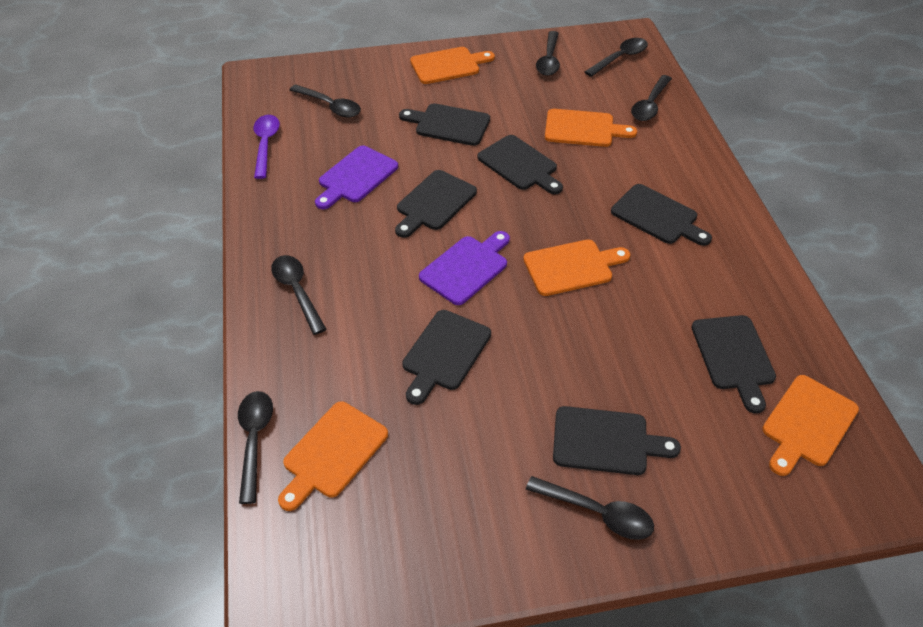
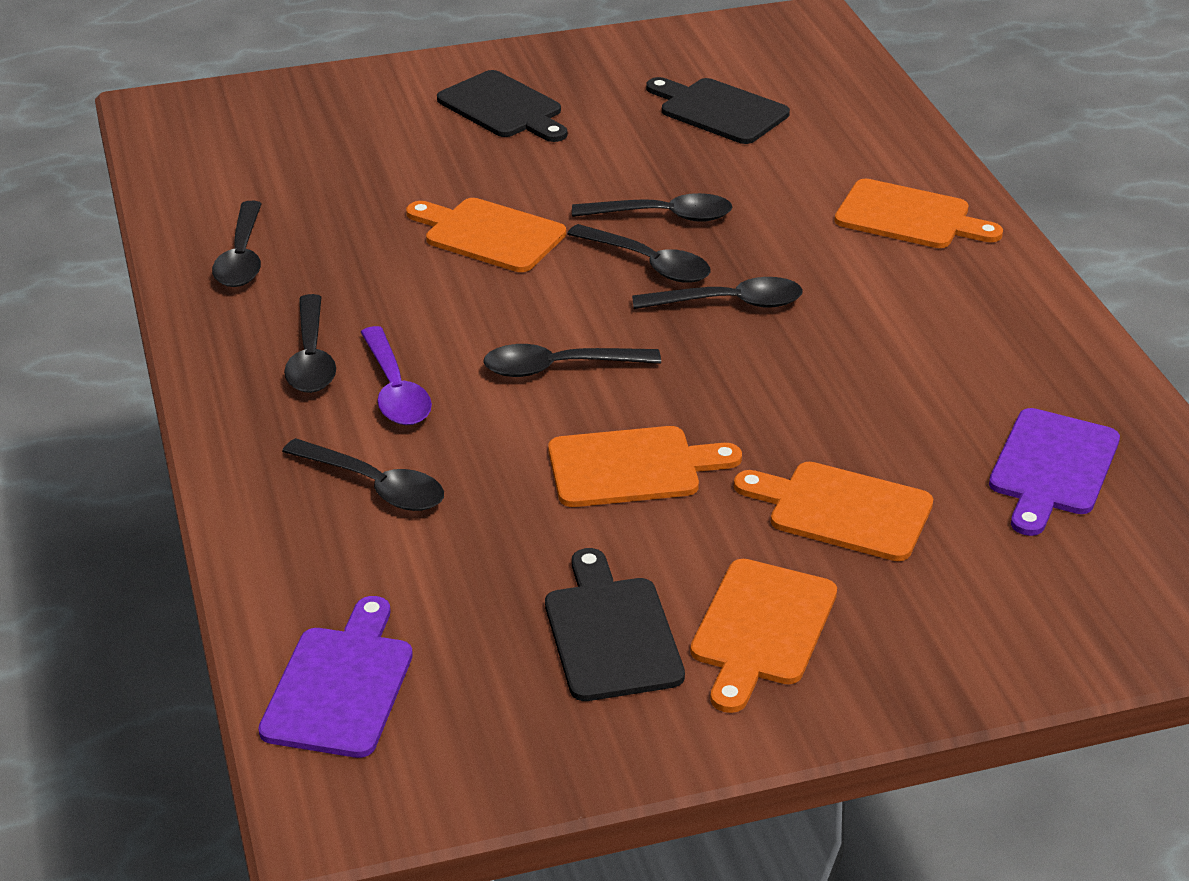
black cutting board: [395,170,477,238] [399,103,490,146] [402,310,491,405] [478,135,563,194] [553,406,681,475] [611,184,712,246] [691,315,776,414] = 7 -> [437,70,567,142] [545,548,685,701] [646,77,790,144] = 3

